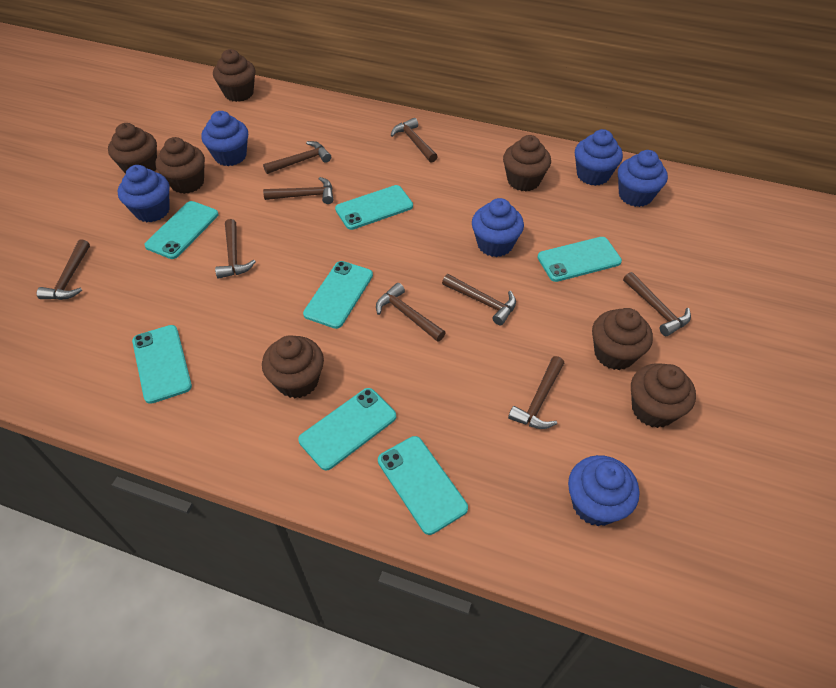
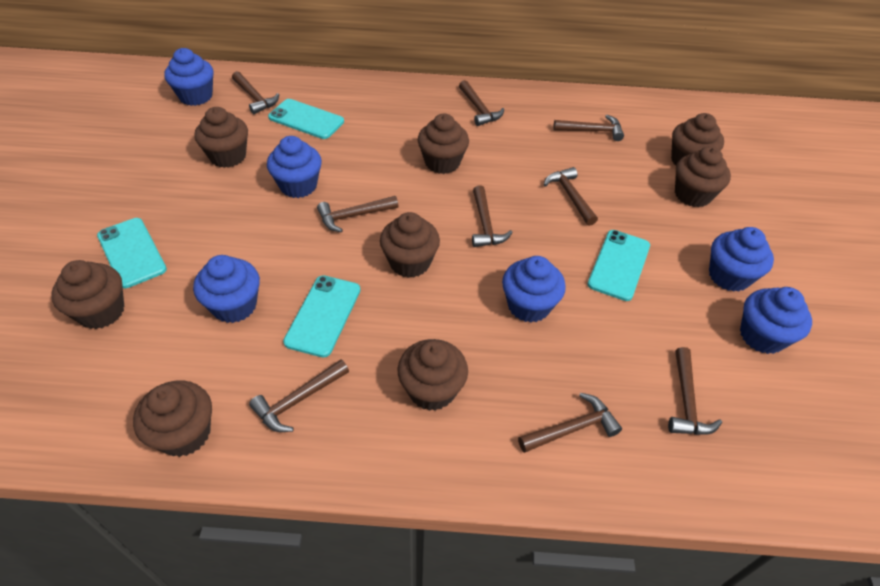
brown cupcake: [108,123,157,174] [155,137,205,194] [213,49,255,102] [262,335,324,398] [503,135,551,192] [592,308,653,370] [631,363,696,428] = 7 -> [51,260,124,329] [133,380,212,457] [195,107,248,168] [380,212,440,278] [398,339,468,411] [418,114,469,174] [671,113,724,165] [675,146,731,207] = 8
turquoise phone: [132,325,192,404] [145,201,218,259] [298,388,396,471] [303,261,373,329] [335,185,413,230] [378,436,468,535] [537,237,622,282] = 7 -> [97,218,167,288] [268,99,344,139] [283,275,360,357] [587,230,650,301] = 4

